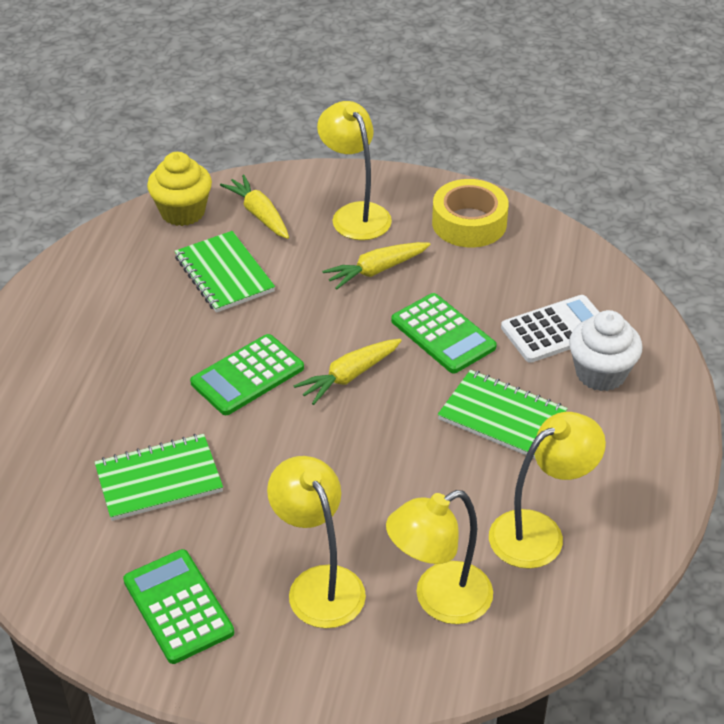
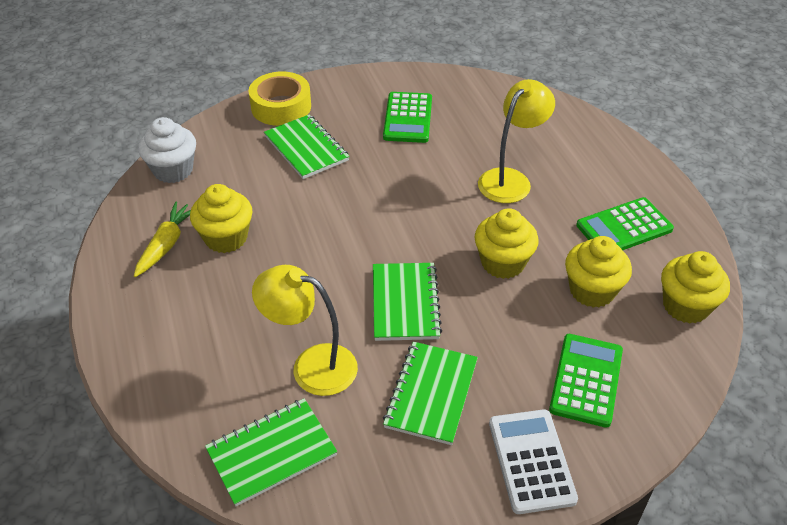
green notebook: [95,434,223,521] [175,231,275,313] [438,370,568,459] = 3 -> [205,398,337,506] [264,114,349,179] [373,263,442,341] [383,341,478,445] = 4
yellow carrot: [220,175,289,239] [294,339,402,405] [322,242,431,289] = 3 -> [134,202,191,277] = 1
yellow cupcake: [147,152,212,226] = 1 -> [190,184,252,253] [475,208,539,279] [565,236,632,308] [661,251,730,324] = 4
yellow lamp: [267,456,366,628] [317,101,392,240] [386,490,493,624] [489,412,606,569] = 4 -> [252,265,358,396] [478,79,555,203] = 2

